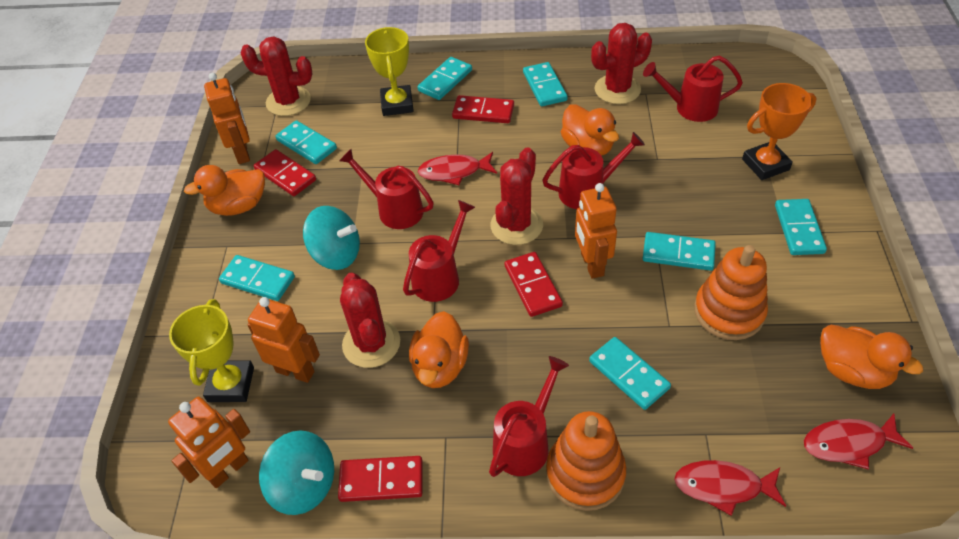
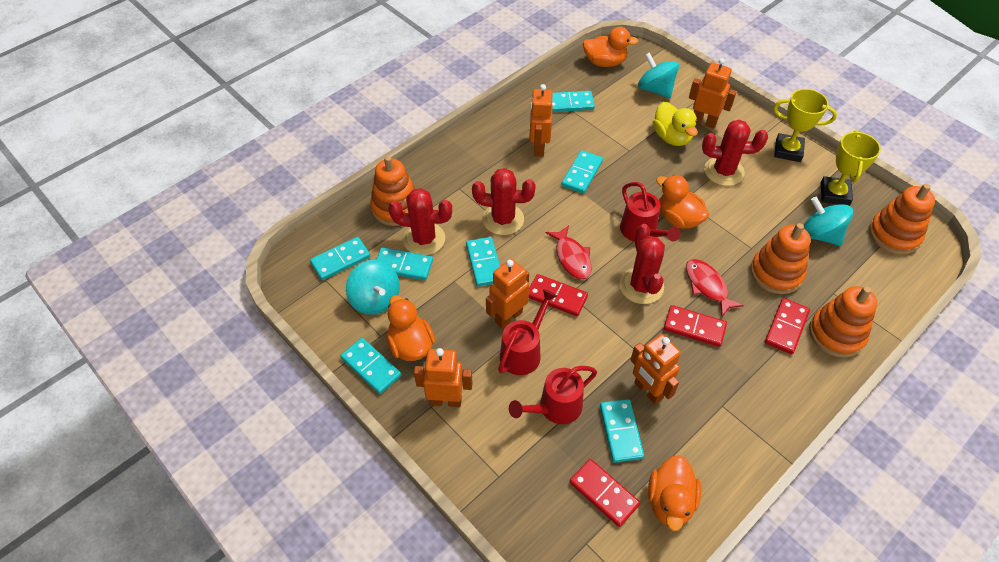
orange robot: [168,397,250,488] [204,73,250,164] [248,297,320,383] [575,183,617,279] = 4 -> [414,348,473,407] [486,259,529,329] [529,84,553,157] [630,334,681,404] [689,58,737,129] = 5
orange stacking toy: [546,411,626,511] [694,245,768,340] = 2 -> [370,156,415,226] [751,223,811,294] [809,286,877,358] [869,184,935,254] = 4
orange trophy: [742,83,816,180] = 1 -> none = 0
red fish: [418,152,497,185] [674,460,786,516] [804,413,913,469] = 3 -> [546,225,592,279] [686,259,744,316] = 2
red watering can: [339,149,434,229] [403,200,475,302] [489,356,569,477] [542,132,645,209] [643,55,743,122] = 5 -> [498,289,557,375] [509,366,597,424] [620,182,680,242] = 3
turquoise spinning top: [259,430,334,515] [303,206,360,270] = 2 -> [346,260,400,315] [638,52,679,98] [804,197,853,246] = 3
yellow duck: none = 0 -> [653,102,698,146] = 1

